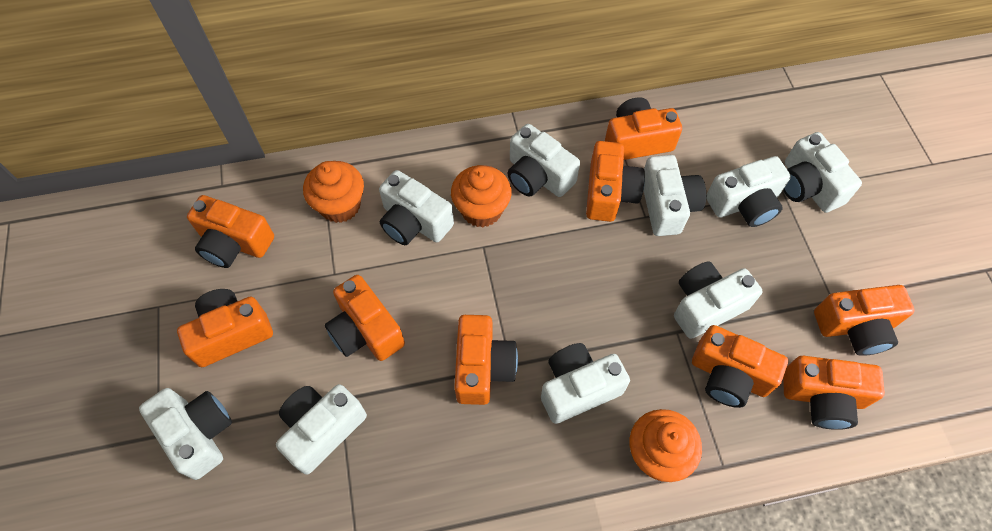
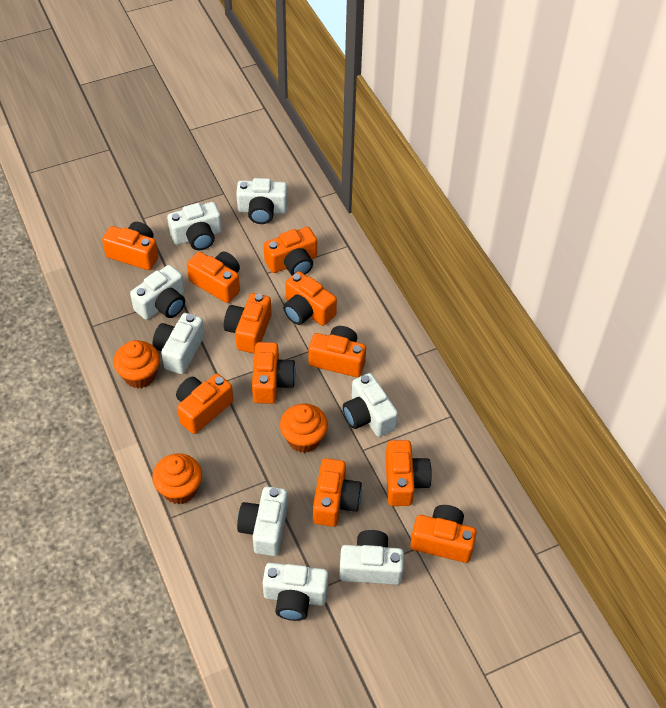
orange camera: [177,289,273,367] [187,195,274,268] [325,275,405,361] [454,315,518,405] [586,141,645,222] [605,97,682,160] [692,325,788,408] [783,356,885,430] [814,285,915,356] = 9 -> [102,222,158,270] [176,374,233,434] [187,252,240,303] [224,293,272,353] [252,342,296,404] [264,227,317,276] [283,271,337,326] [308,326,366,377] [313,458,362,527] [386,440,432,506] [410,505,477,563] = 11
white camera: [139,388,232,480] [276,384,367,475] [379,170,454,245] [508,124,580,197] [541,343,630,424] [644,155,706,236] [674,261,762,339] [706,156,791,227] [783,132,862,213] = 9 -> [130,265,185,320] [153,313,205,374] [167,202,222,250] [236,178,288,224] [237,486,288,556] [263,563,328,621] [339,530,404,585] [343,373,398,437] = 8

